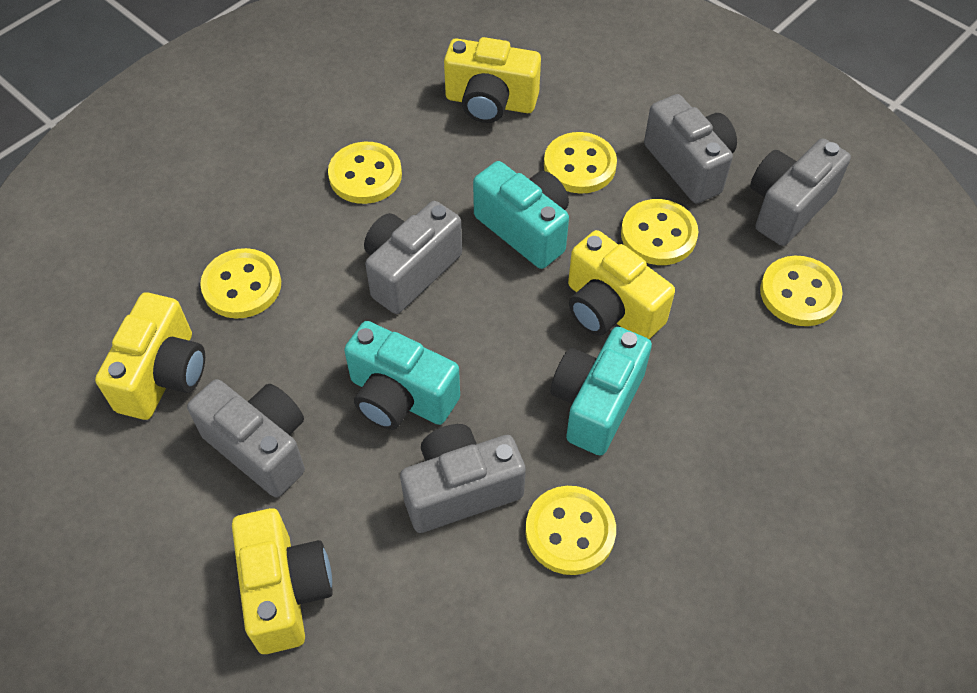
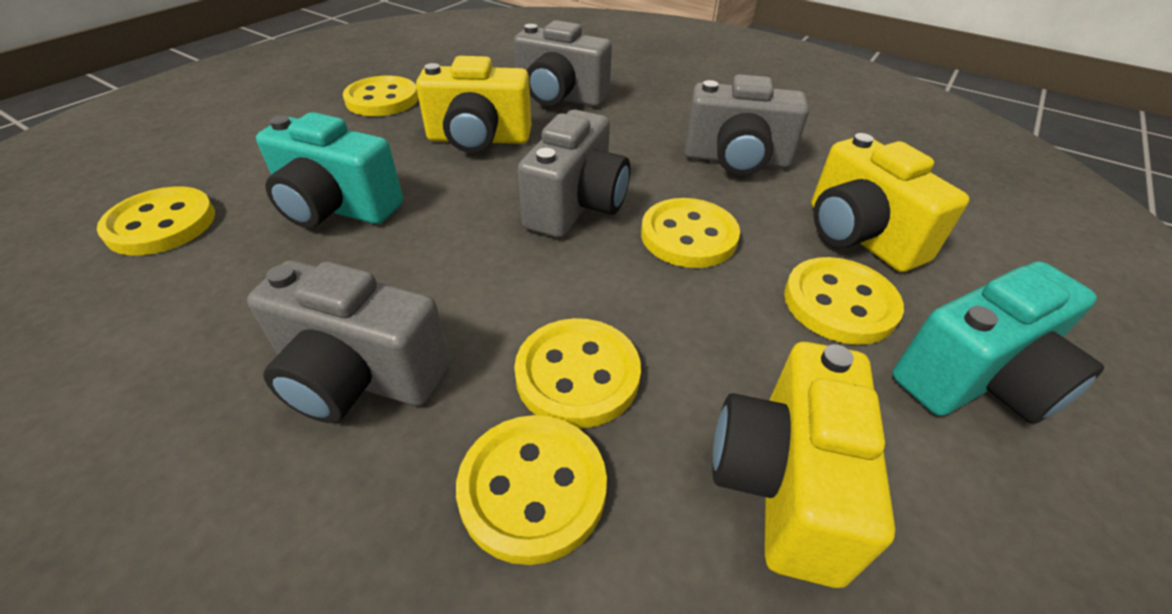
grey camera: [187,379,305,497] [364,201,462,314] [400,424,526,533] [644,94,737,204] [750,138,851,246] = 5 -> [247,260,450,423] [514,20,612,107] [517,110,630,238] [684,74,809,175] = 4
turquoise camera: [344,321,460,430] [473,161,569,269] [550,327,652,456] = 3 -> [256,112,403,228] [892,261,1104,424] = 2
yellow camera: [95,292,205,420] [232,508,333,654] [444,37,541,123] [568,230,675,339] = 4 -> [416,56,532,153] [712,342,895,588] [811,133,969,272] = 3

